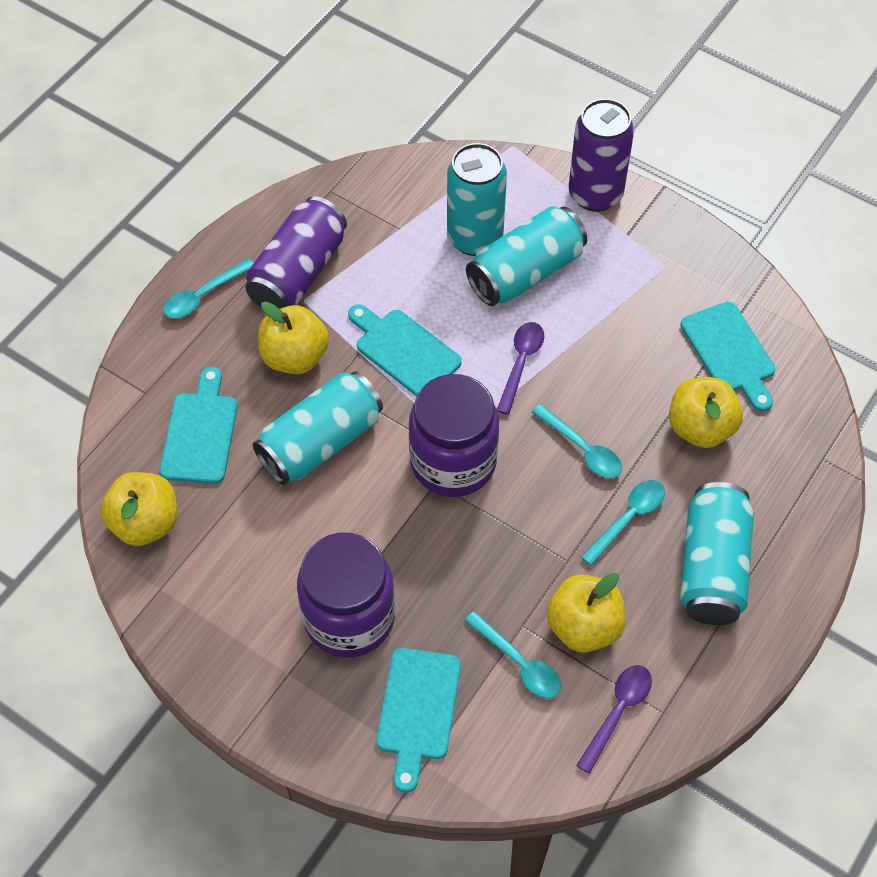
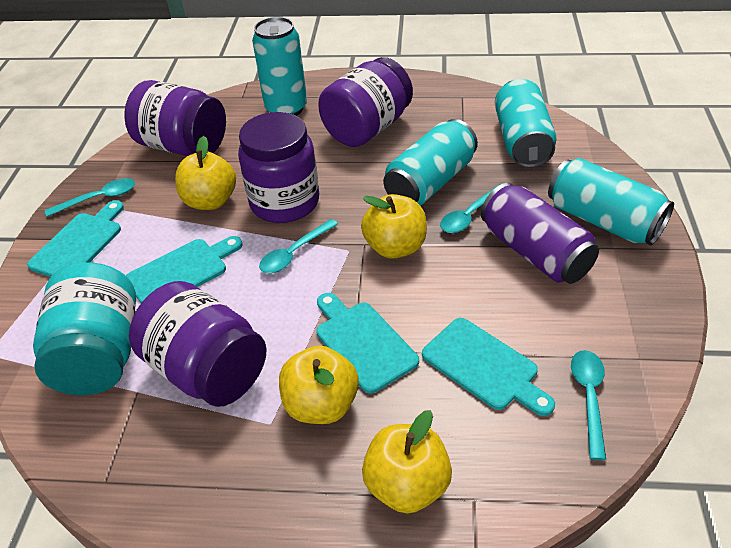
purple can: [245,196,347,309] [569,99,634,212] = 2 -> [481,183,599,284] = 1
purple jar: [297,533,395,657] [409,374,499,497] = 2 -> [124,80,226,156] [129,281,267,407] [238,112,319,223] [318,57,413,147] = 4
purple spoon: [497,322,544,415] [576,665,652,774] = 2 -> none = 0
turquoise jar: none = 0 -> [33,262,136,395] = 1

